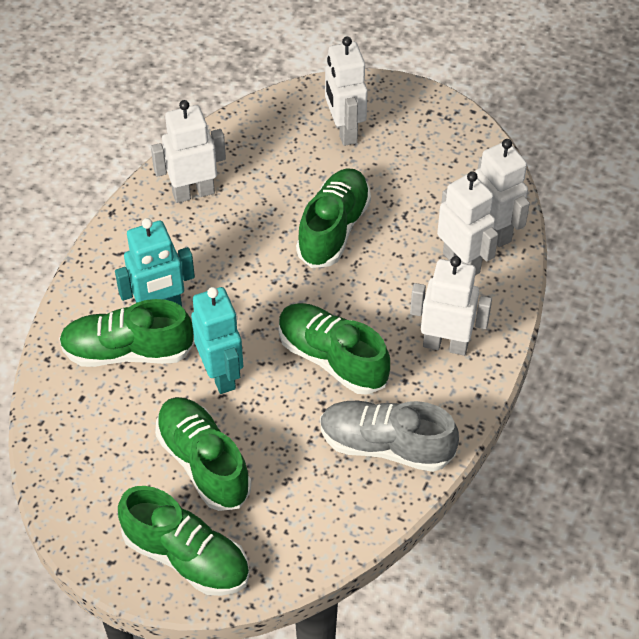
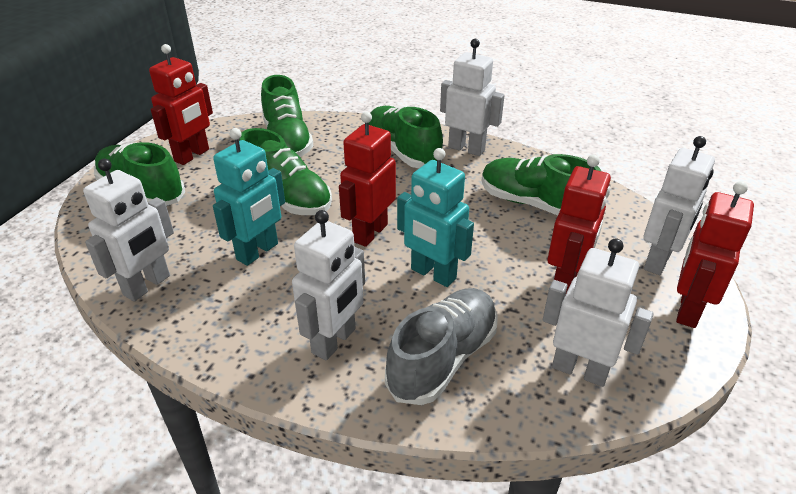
red robot: none = 0 -> [149,44,213,165] [339,112,396,247] [548,155,611,295] [676,181,754,328] = 4

